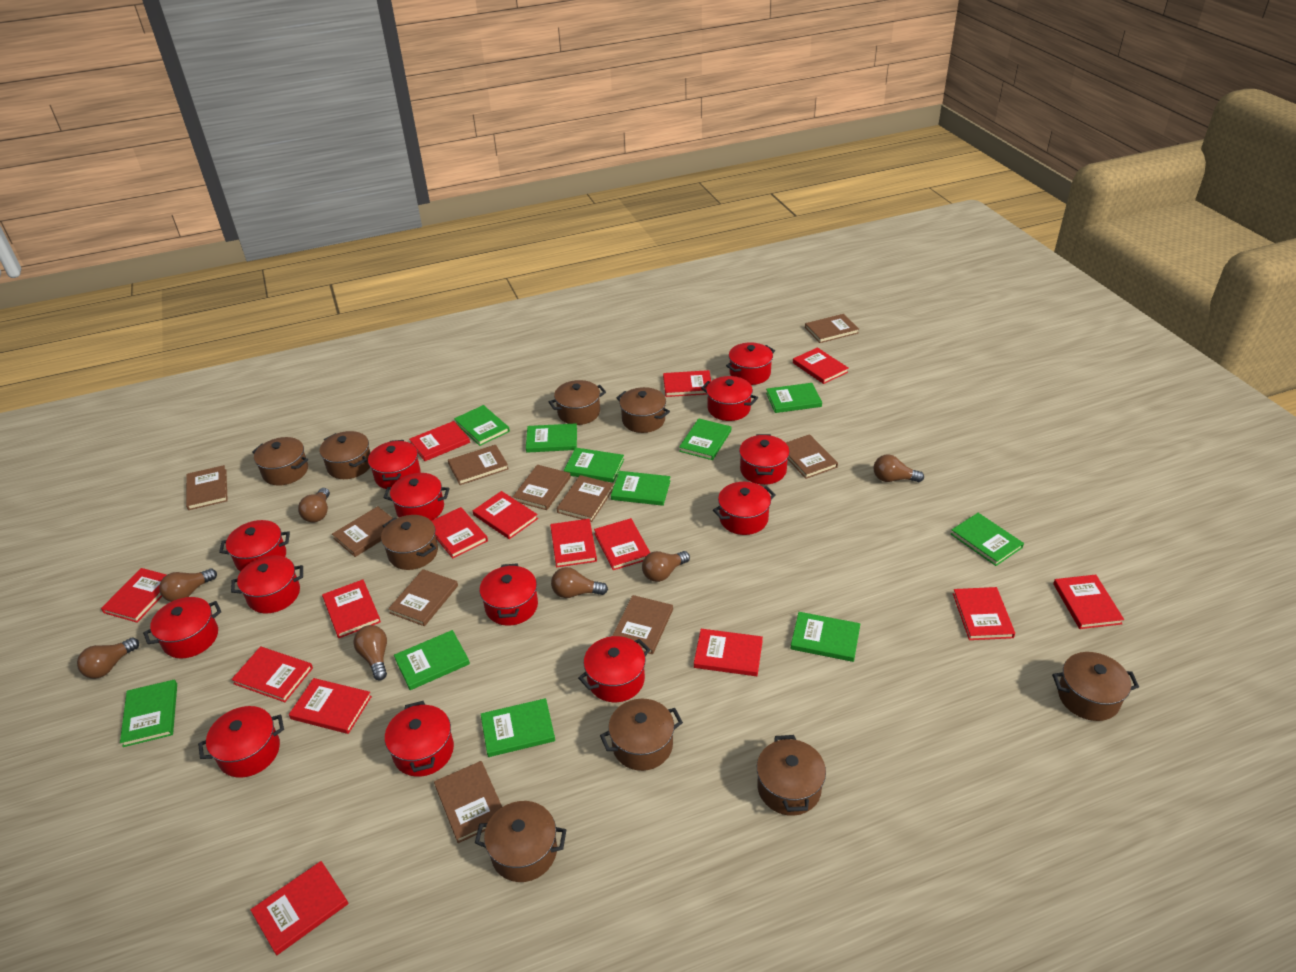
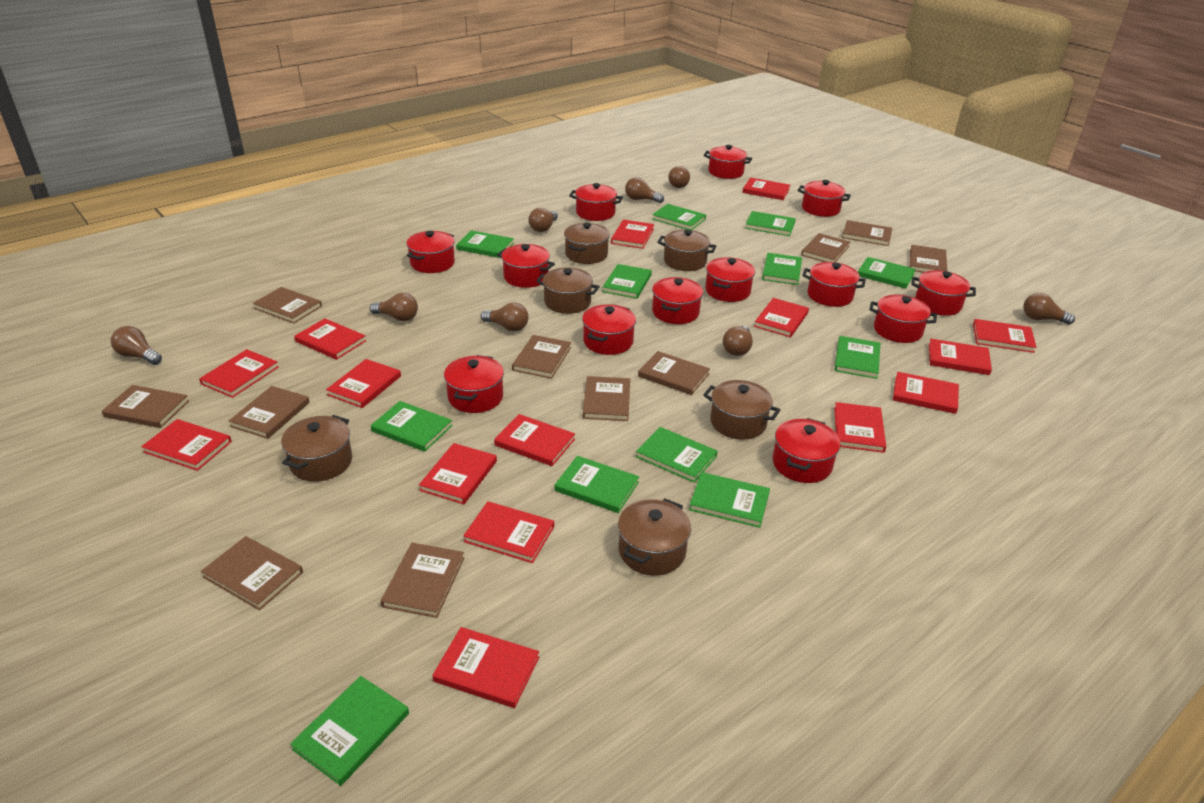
brown book: [186,465,228,510] [332,506,393,557] [388,569,458,626] [434,761,502,843] [448,445,509,485] [513,465,571,510] [557,475,614,522] [612,595,673,654] [786,434,838,479] [805,314,859,343] = 10 -> [102,385,189,428] [201,536,303,610] [229,386,310,439] [253,287,322,324] [381,543,464,618] [512,335,571,379] [583,376,630,421] [638,351,710,395] [801,233,850,262] [842,220,892,246] [910,245,947,273] = 11
brown light bulb: [77,638,139,679] [159,569,217,602] [298,488,330,523] [353,625,387,681] [551,567,608,598] [642,551,690,582] [873,454,924,482] = 7 -> [111,326,162,365] [370,293,418,321] [481,302,528,331] [529,208,558,232] [625,177,664,203] [668,166,690,188] [723,326,753,356] [1023,293,1075,325] = 8
brown pot: [252,437,308,486] [320,431,371,479] [381,515,438,570] [475,801,566,882] [549,380,606,425] [600,699,683,771] [616,387,670,433] [757,735,826,816] [1052,652,1139,721] = 9 -> [281,415,352,482] [536,267,600,314] [564,223,610,264] [618,498,691,576] [657,230,716,271] [703,380,780,440] = 6
green book: [120,680,177,747] [394,630,470,690] [454,405,510,446] [481,698,555,757] [526,423,577,453] [564,448,624,483] [611,471,671,506] [679,418,731,460] [766,383,822,413] [790,612,860,662] [951,513,1024,566] = 11 -> [290,676,409,786] [371,401,453,452] [456,230,514,258] [555,456,639,513] [602,264,652,299] [636,427,718,483] [652,204,706,230] [689,472,770,528] [745,211,796,236] [762,253,802,285] [835,336,880,379] [858,257,916,289] = 12

